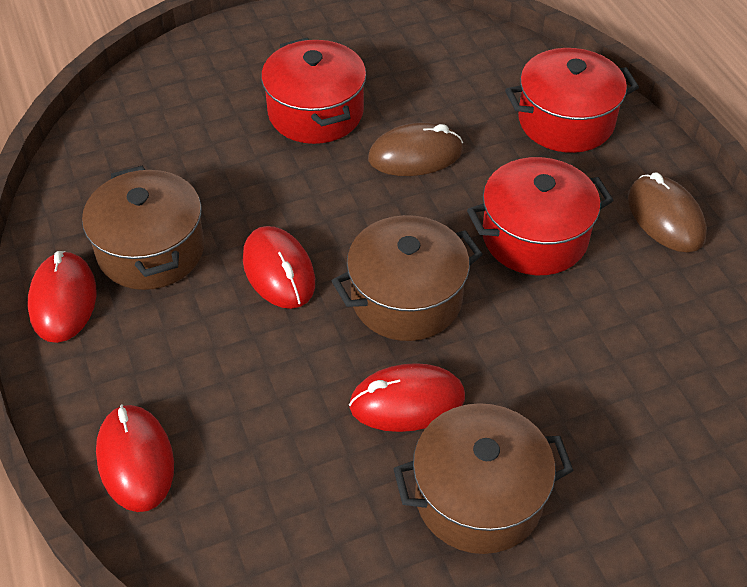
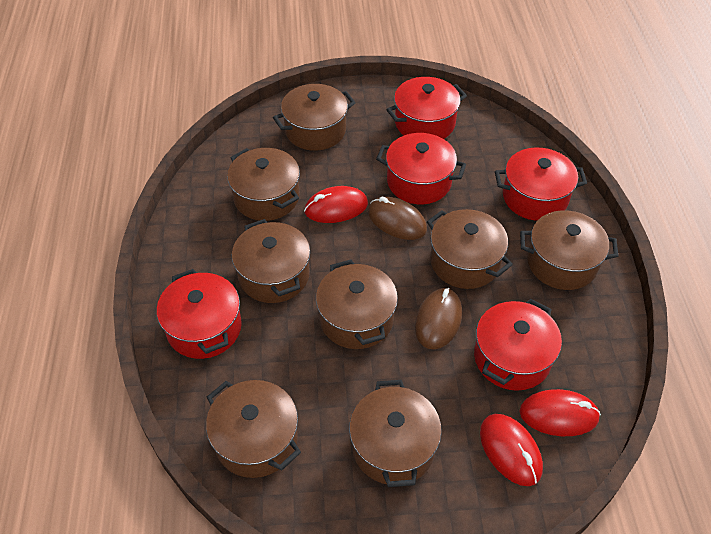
brown pot: [82,166,204,290] [332,215,483,341] [393,403,574,554] = 3 -> [206,380,301,478] [227,148,300,221] [232,219,310,303] [273,84,356,151] [316,259,398,349] [349,380,442,487] [427,209,513,289] [520,210,619,290] = 8
red mouse: [27,251,96,343] [96,404,174,512] [243,226,315,309] [349,363,465,432] = 4 -> [304,186,368,223] [480,414,543,486] [519,389,601,436] = 3
red pot: [261,38,366,144] [467,157,613,275] [505,48,639,153] = 3 -> [157,269,242,359] [376,133,466,204] [386,77,467,139] [474,298,562,391] [495,147,587,221] = 5

